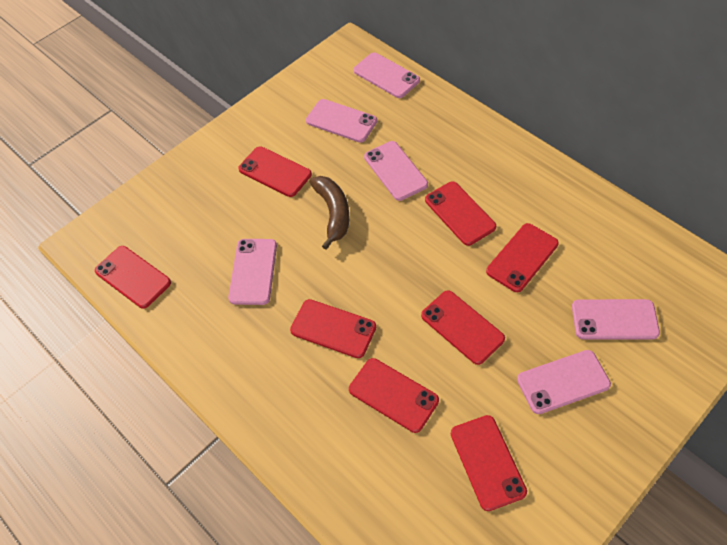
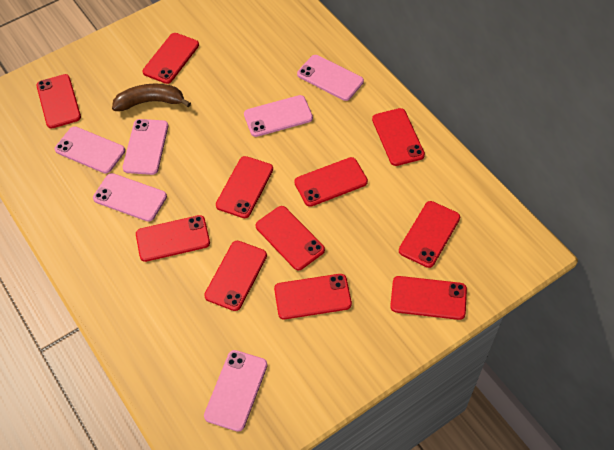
red phone: [95,246,171,309] [238,146,312,197] [290,299,376,358] [349,358,439,433] [421,290,505,365] [425,181,496,246] [451,415,527,511] [486,223,559,292] = 8 -> [36,74,81,129] [136,215,210,262] [142,33,199,84] [204,241,267,311] [216,156,273,218] [255,206,325,270] [274,274,352,319] [294,157,368,207] [372,108,425,166] [390,276,467,320] [399,201,460,268] = 11

